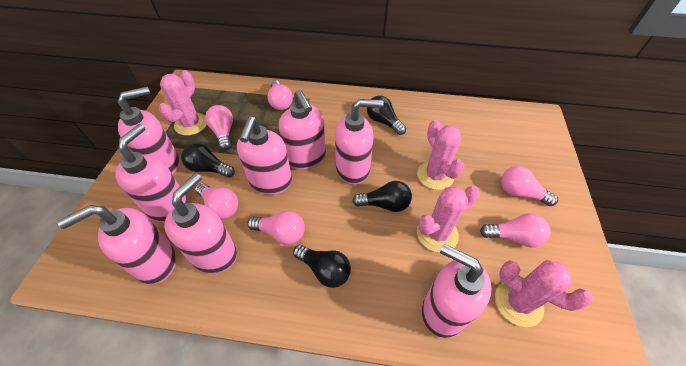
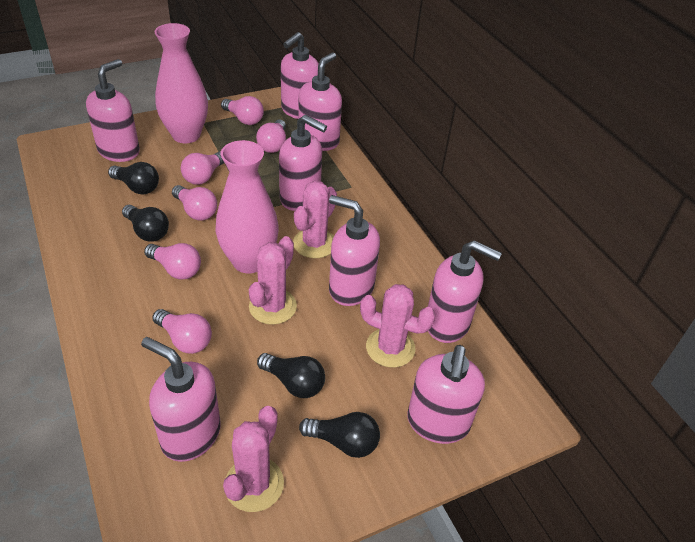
pink vase: none = 0 -> [155,23,208,143] [215,140,279,273] = 2

